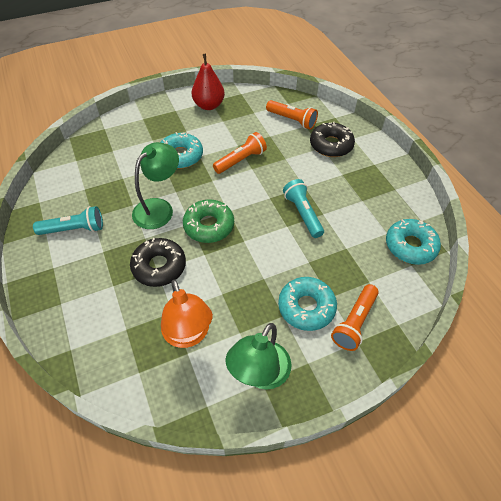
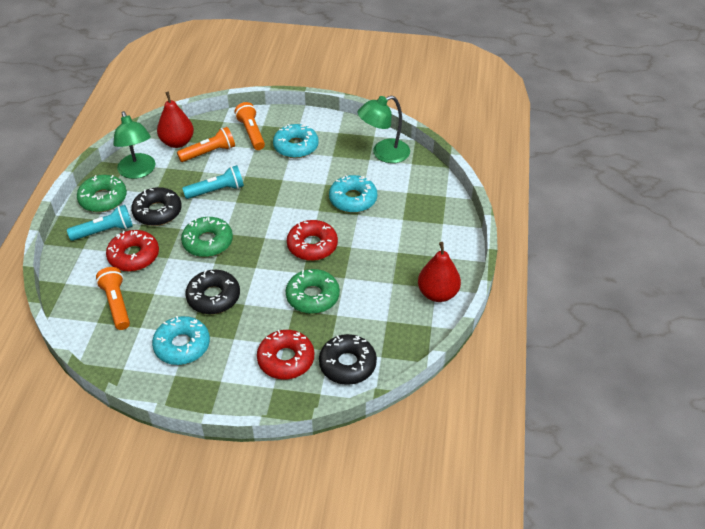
black donut: [130,238,186,287] [310,121,355,157] = 2 -> [131,187,182,226] [185,270,240,314] [319,334,377,385] = 3
green donut: [183,199,234,243] = 1 -> [77,175,127,212] [181,217,233,257] [286,269,340,314] = 3
orange lamp: [161,280,213,348] = 1 -> none = 0
red donut: none = 0 -> [106,230,159,272] [257,330,314,379] [287,220,338,261] = 3
red pear: [192,54,225,110] = 1 -> [157,92,194,148] [418,242,461,302] = 2

